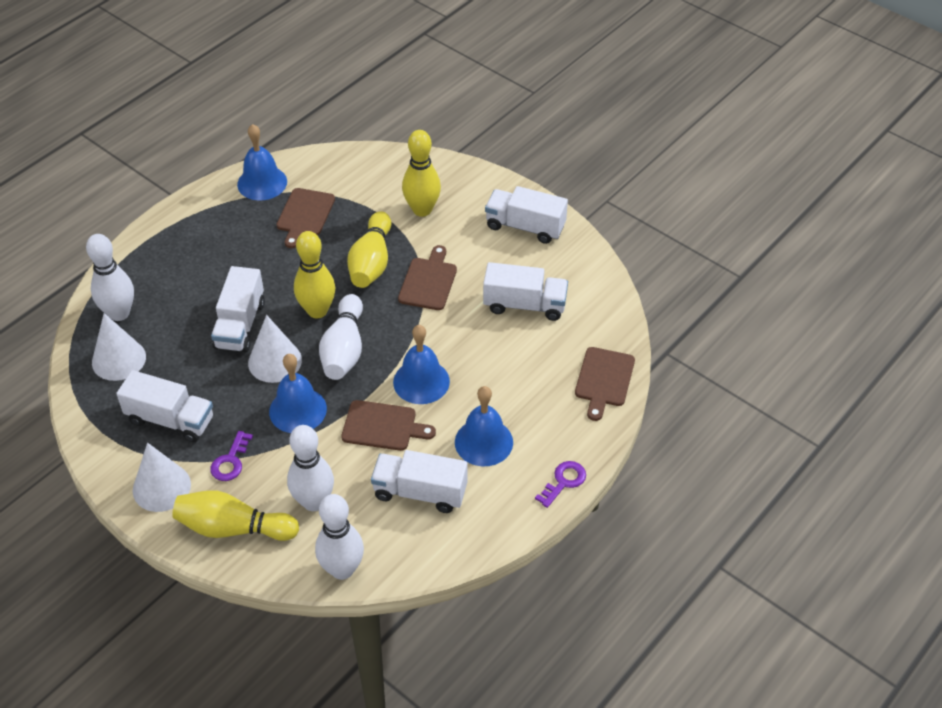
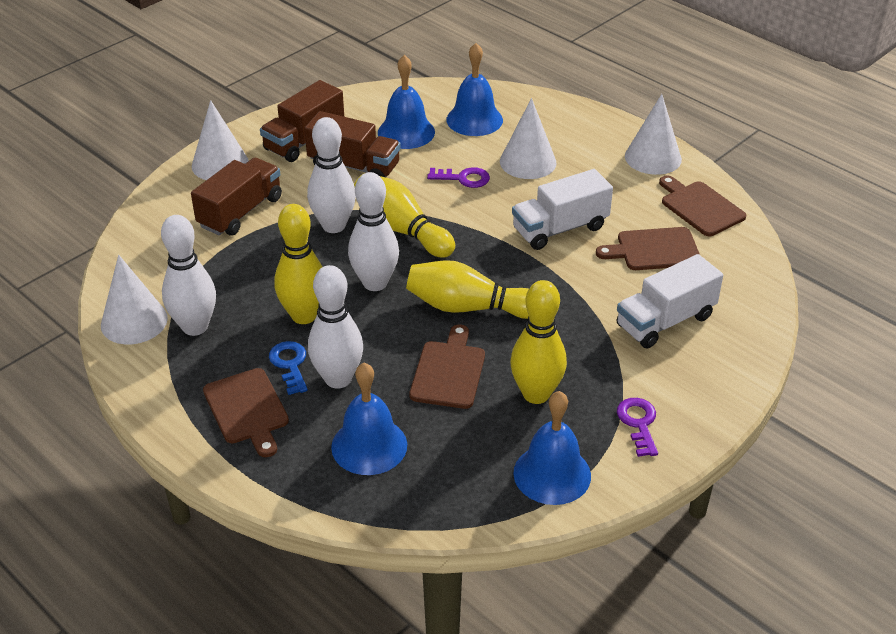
blue key: none = 0 -> [269,341,308,395] = 1
brown truck: none = 0 -> [191,158,282,236] [260,80,344,162] [305,111,401,177] = 3
white cone: [92,313,146,381] [133,443,191,512] [248,315,302,383] = 3 -> [101,255,168,344] [192,100,249,180] [500,98,557,179] [625,94,682,175] = 4
white truck: [116,370,213,442] [211,266,265,353] [371,450,468,513] [483,262,568,321] [485,186,568,244] = 5 -> [512,169,613,250] [617,254,723,349] = 2

